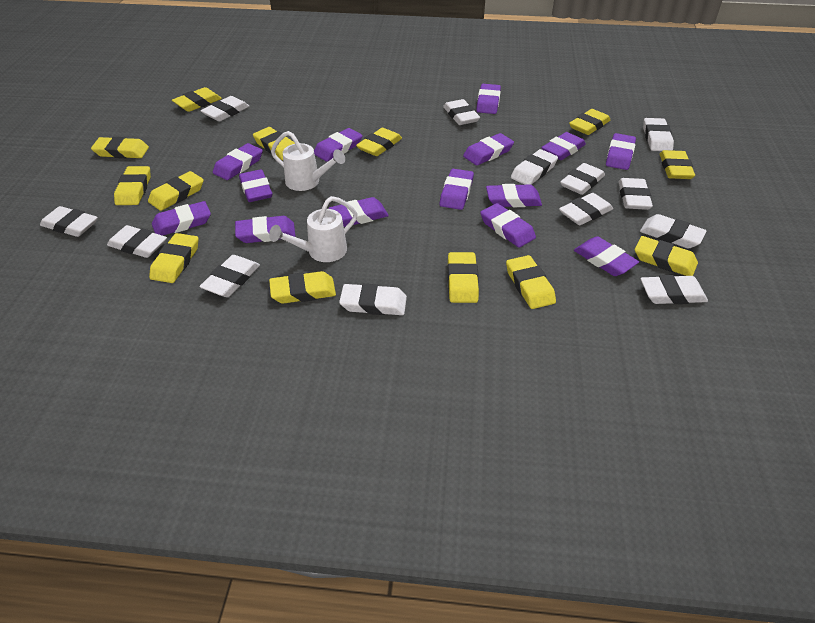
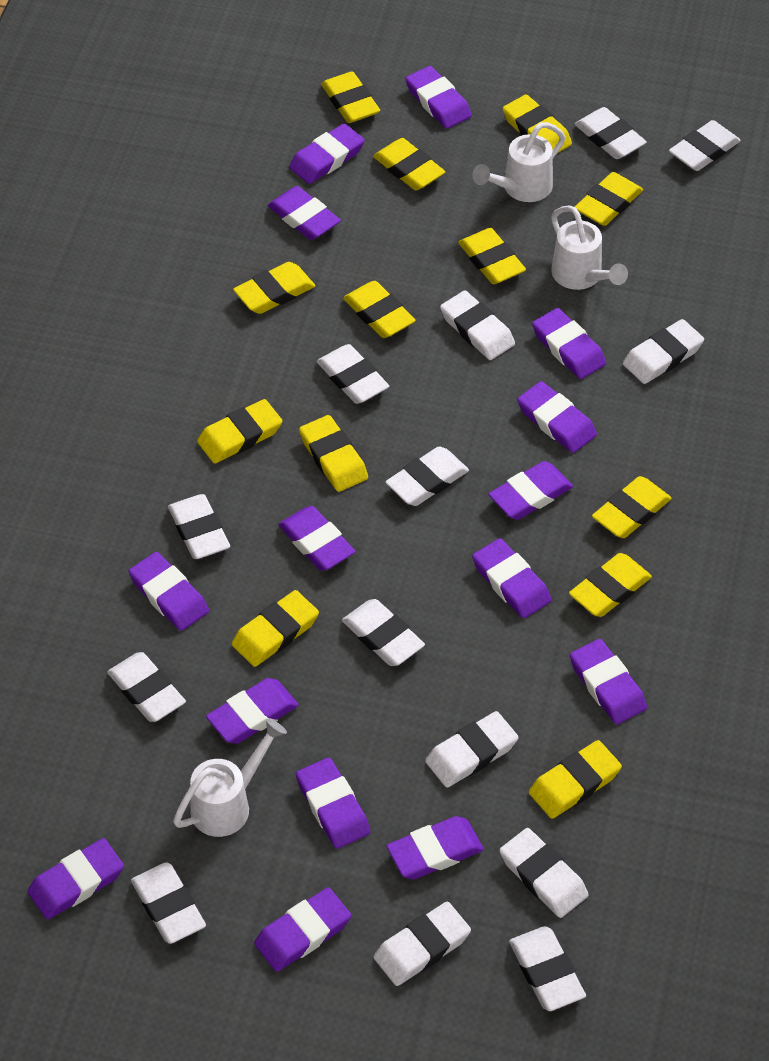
purple eraser: [152,201,211,236] [213,143,263,180] [235,216,295,243] [239,169,272,202] [314,128,363,162] [329,197,389,227] [440,169,474,210] [463,133,514,165] [476,84,501,114] [480,203,536,247] [486,184,542,207] [541,132,586,160] [574,236,639,276] [606,133,636,170] = 14 -> [28,838,124,919] [129,552,209,631] [206,678,299,744] [254,887,351,972] [268,186,341,240] [278,506,355,571] [289,123,365,184] [296,758,370,849] [386,816,484,879] [405,66,472,129] [472,538,551,618] [488,461,573,520] [517,381,597,453] [532,308,606,379] [570,639,647,724] = 15
white eraser: [40,206,98,237] [107,225,167,258] [199,255,260,297] [201,96,249,121] [339,284,407,315] [443,99,480,125] [511,149,558,185] [559,193,613,225] [560,163,605,195] [619,178,653,210] [640,214,707,249] [641,275,708,304] [643,118,674,151] = 13 -> [107,652,186,722] [131,862,206,944] [168,494,230,559] [317,344,389,404] [342,599,425,666] [374,902,471,986] [385,446,469,506] [425,711,518,788] [440,291,515,360] [499,828,589,918] [509,926,586,1011] [575,107,647,159] [623,319,704,384] [669,120,741,171] = 14
white watering can: [269,196,358,262] [271,131,345,191] = 2 -> [173,719,287,837] [472,122,565,202] [551,205,628,290] = 3

